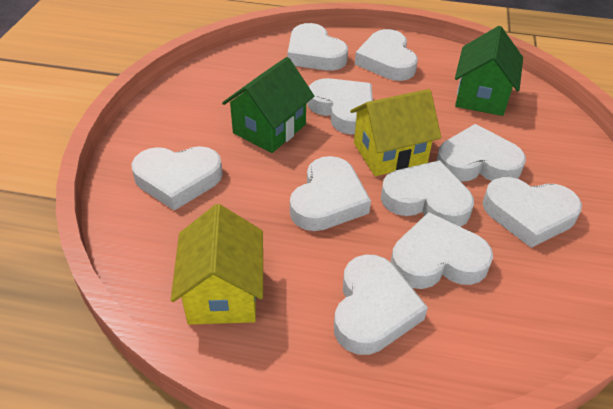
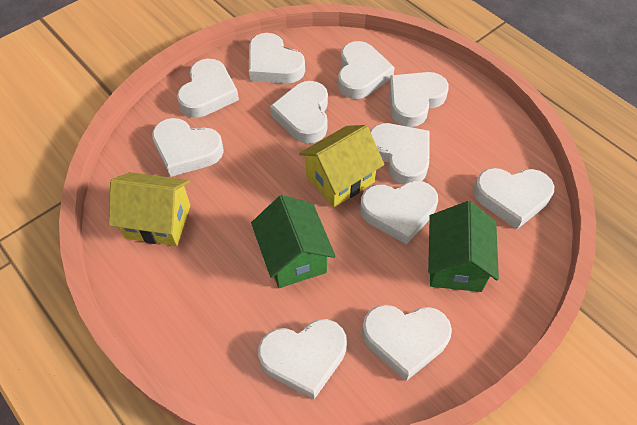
white heart: [131,146,223,211] [288,23,348,71] [290,156,371,231] [307,78,373,134] [334,254,428,355] [355,29,418,81] [381,160,474,227] [391,212,493,289] [436,124,526,182] [482,177,582,248] = 10 -> [152,118,224,177] [177,59,239,118] [249,33,305,83] [258,319,347,399] [270,81,328,143] [338,41,395,99] [360,180,438,244] [362,305,452,381] [370,123,430,185] [389,72,449,127] [473,168,554,229] = 11

